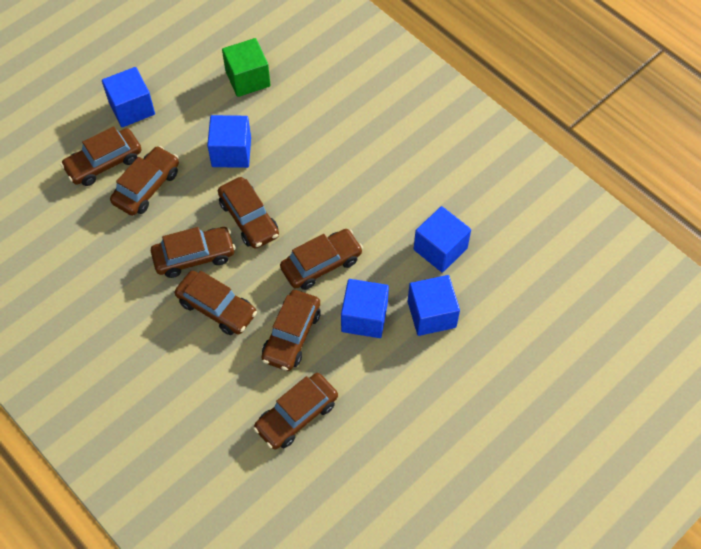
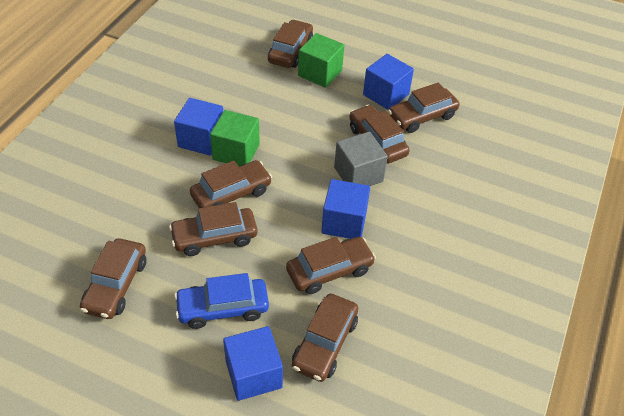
blue car: none = 0 -> [174,273,269,329] = 1
blue cube: [102,67,155,127] [207,115,251,168] [341,279,389,338] [408,275,460,336] [414,206,471,273] = 5 -> [174,98,223,156] [223,326,283,401] [321,179,370,239] [363,54,414,110] = 4
green cube: [222,38,271,97] = 1 -> [210,110,260,167] [298,33,344,88] = 2
grey cube: none = 0 -> [334,132,388,186] = 1

